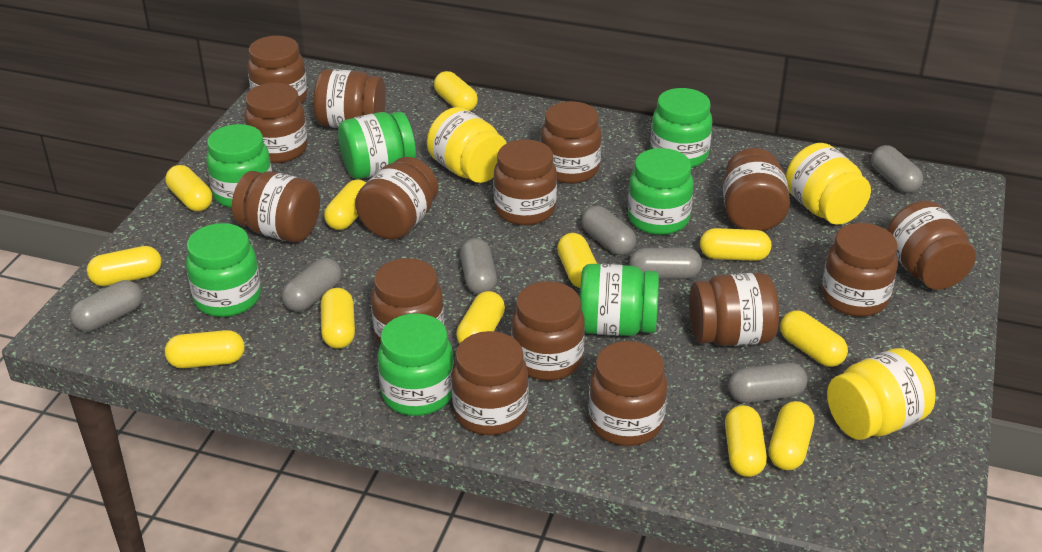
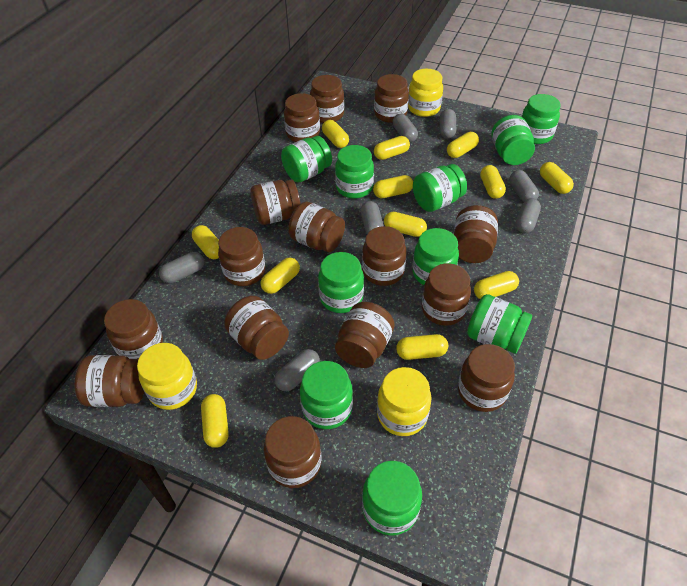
green jar: [186,223,261,317] [206,124,272,208] [338,112,416,179] [377,313,454,416] [580,264,659,336] [628,148,694,235] [650,88,712,168] = 7 -> [281,136,332,183] [300,361,353,429] [318,252,364,313] [335,145,374,199] [362,461,422,536] [412,228,459,285] [413,164,467,212] [467,294,532,354] [491,115,535,165] [522,94,561,144] = 10

